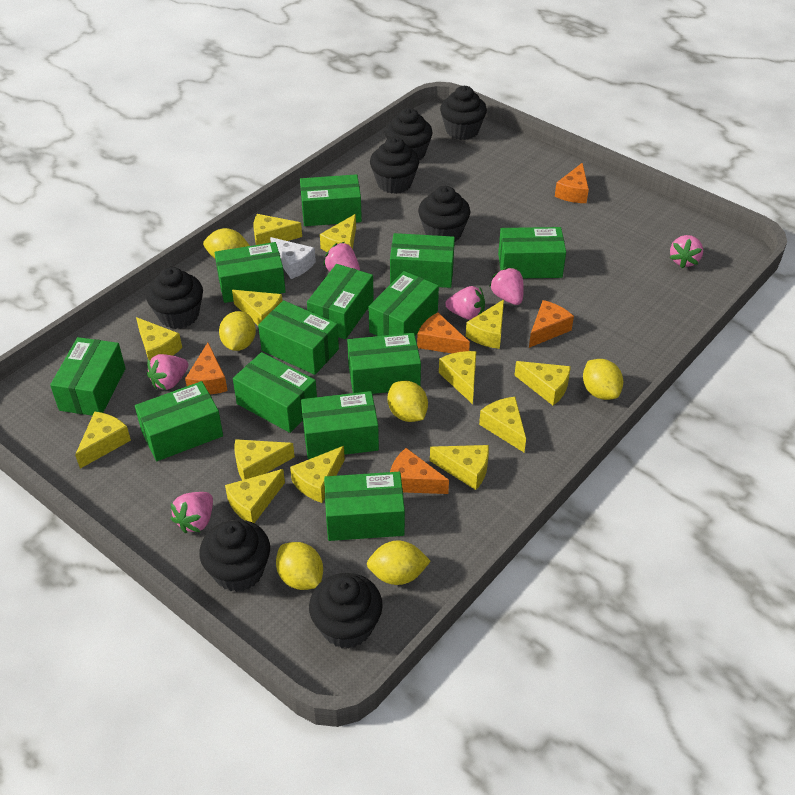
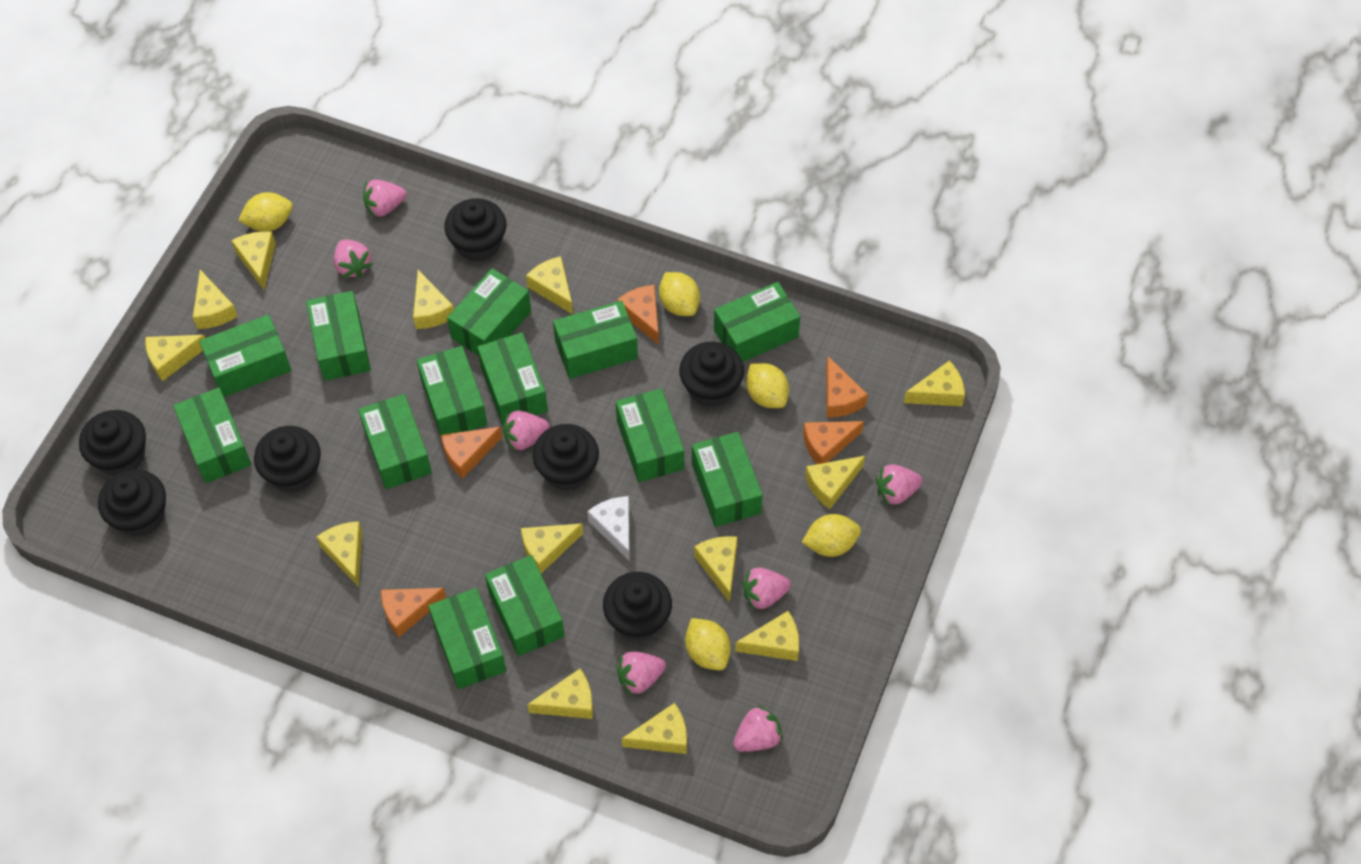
pink strawberry: [147,354,189,390] [171,492,213,534] [323,242,360,271] [445,286,485,320] [490,267,524,305] [670,235,703,268] = 6 -> [334,240,373,278] [363,179,407,217] [503,410,550,451] [616,652,666,696] [733,705,783,752] [743,568,791,610] [876,464,923,506] = 7
yellow lemon: [203,228,250,258] [219,311,256,351] [276,542,323,590] [367,540,431,585] [388,381,428,422] [583,359,623,400] = 6 -> [238,192,293,231] [659,272,700,316] [685,618,731,670] [746,363,789,408] [802,514,861,557] = 5

